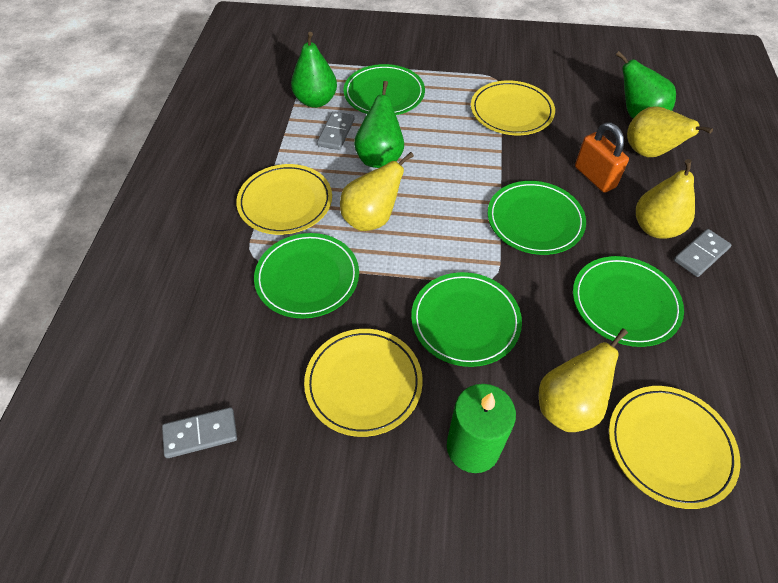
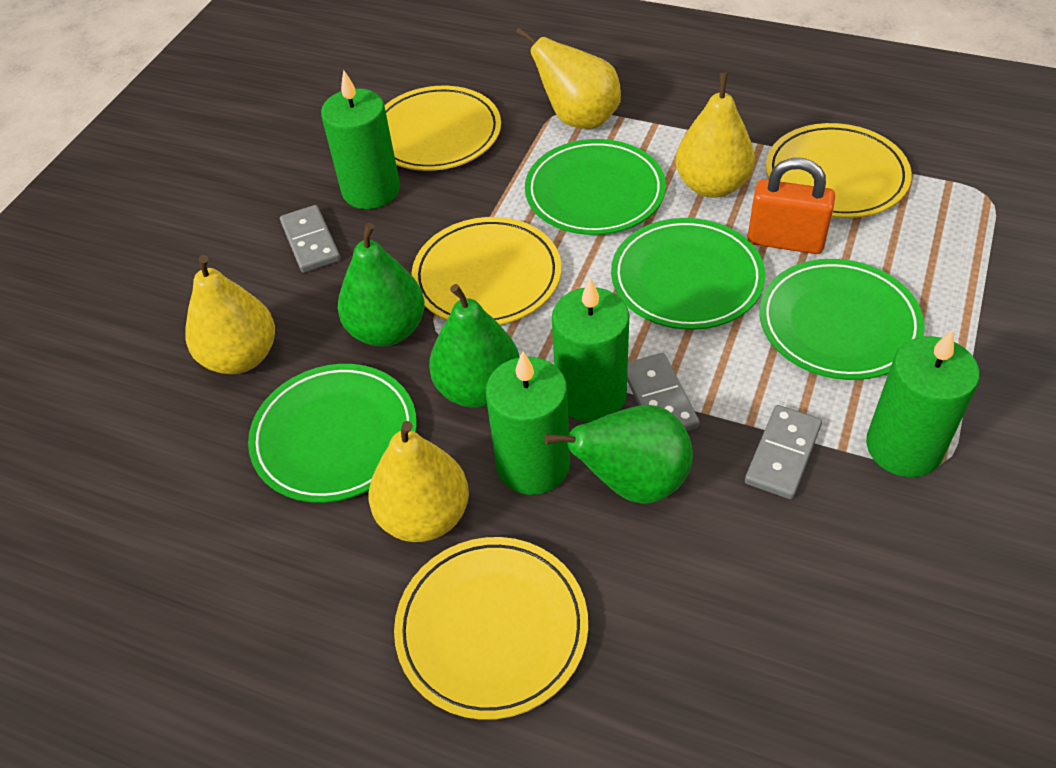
green candle: [447,384,516,473] = 1 -> [321,70,400,209] [486,352,570,495] [552,278,629,422] [866,329,980,477] = 4
green plate: [254,233,359,319] [343,64,425,115] [411,272,522,367] [488,181,586,255] [573,256,684,347] = 5 -> [248,364,417,503] [525,139,666,235] [611,218,765,330] [760,259,925,380] = 4

